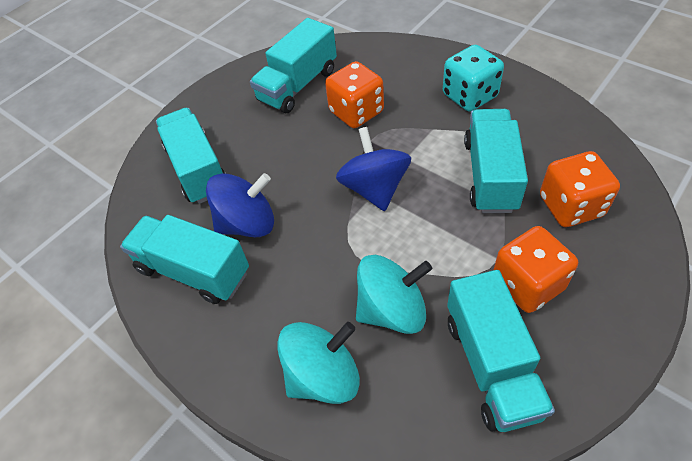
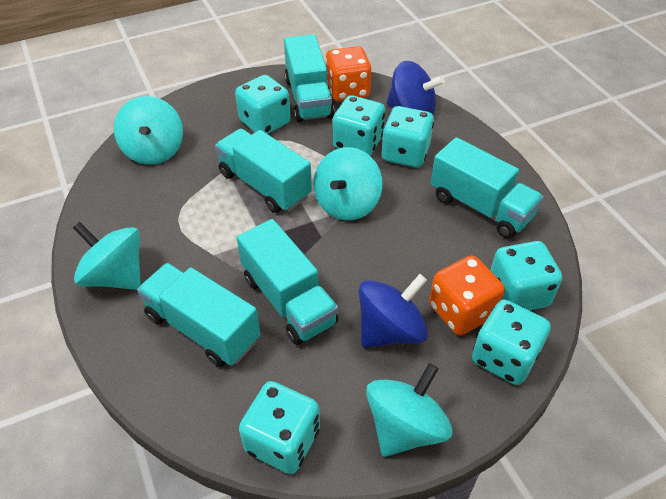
orange dice: [325,61,384,128] [494,226,578,313] [540,151,620,227] = 3 -> [325,46,371,101] [429,255,505,335] = 2
turquoise dice: [443,45,504,112] = 1 -> [235,75,291,134] [239,381,320,474] [333,95,385,155] [381,106,434,168] [472,300,551,385] [490,241,562,311] = 6
turquoise spinning top: [277,322,360,404] [356,255,432,334] = 2 -> [73,222,141,290] [114,96,183,165] [314,147,382,220] [366,363,452,457] = 4

